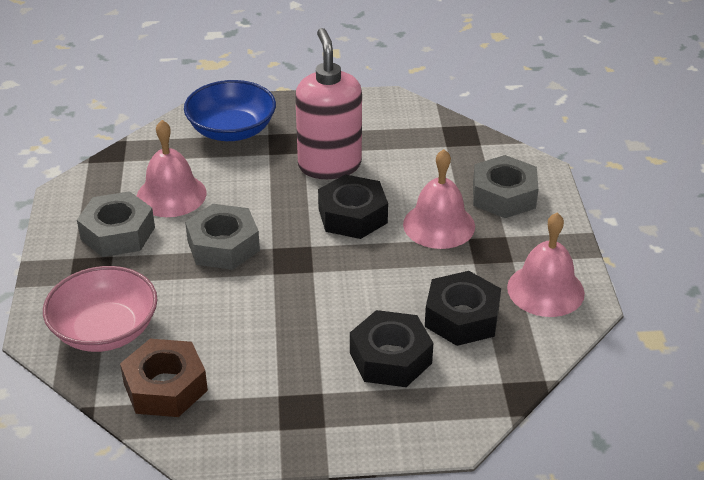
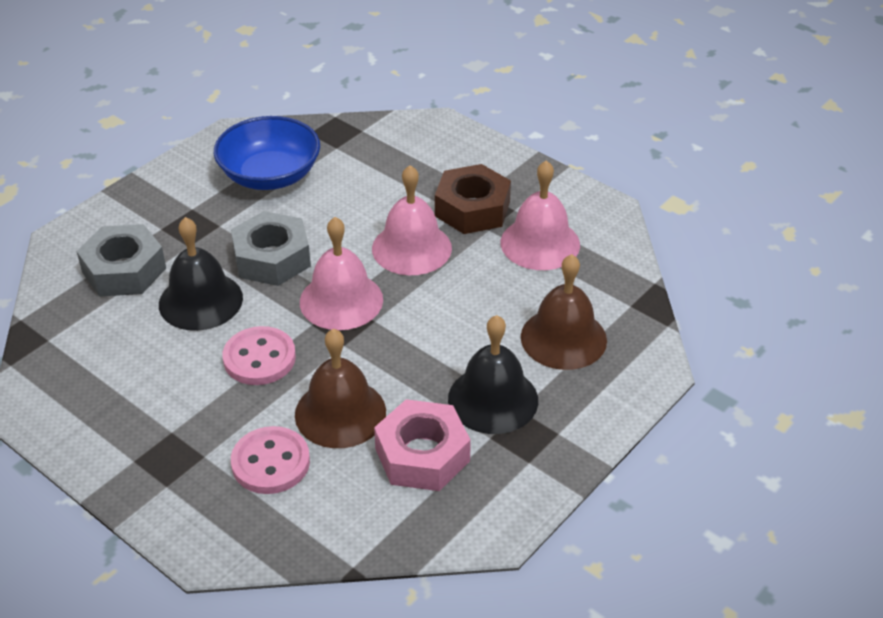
black bell: none = 0 -> [159,217,243,331] [448,315,538,434] = 2
black nut: [318,174,388,239] [350,310,433,387] [425,271,501,346] = 3 -> none = 0
brown bell: none = 0 -> [295,329,386,448] [521,254,607,370] = 2
grey nut: [77,191,155,257] [185,204,260,270] [473,155,539,218] = 3 -> [77,224,166,297] [231,211,311,286] = 2
pink bowl: [43,266,158,352] = 1 -> none = 0
pink button: none = 0 -> [222,326,296,385] [231,426,310,494] = 2
pink nut: none = 0 -> [374,399,471,491] = 1
pink soap dispenser: [295,28,362,179] = 1 -> none = 0

